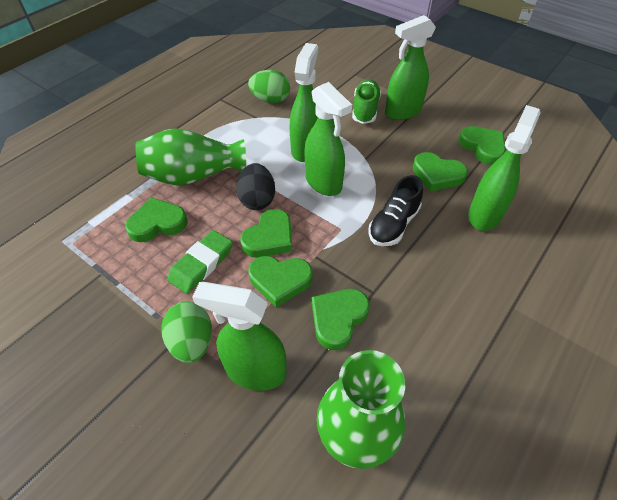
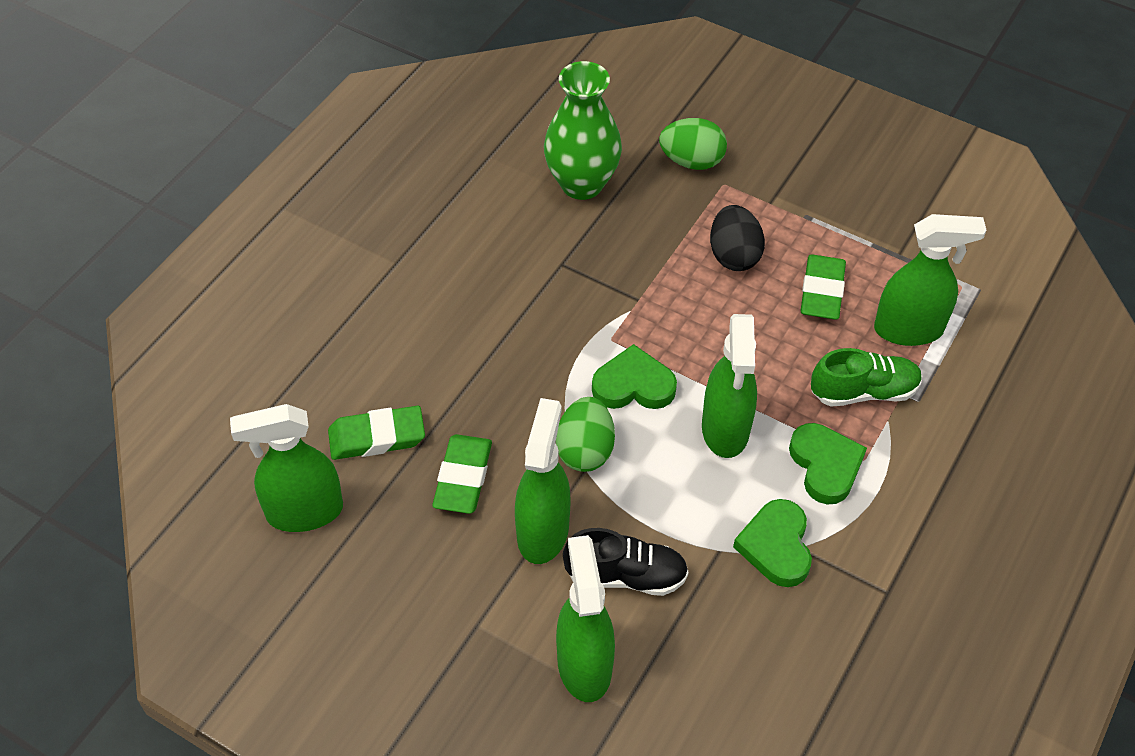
green eraser: [167,230,233,294] = 1 -> [328,406,425,460] [432,434,492,514] [801,254,846,320] = 3
green heart: [125,197,187,242] [240,209,292,257] [248,256,313,307] [312,289,370,350] [413,152,468,191] [458,126,506,165] = 6 -> [592,344,677,409] [733,499,812,587] [789,423,867,505] = 3
green vase: [135,128,246,186] [317,350,405,469] = 2 -> [544,61,622,200] = 1

